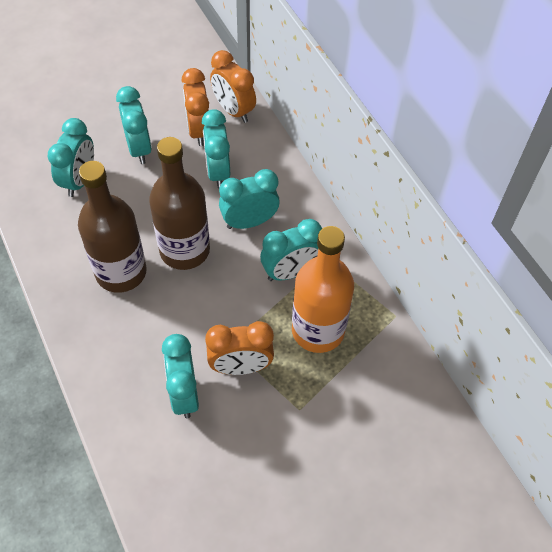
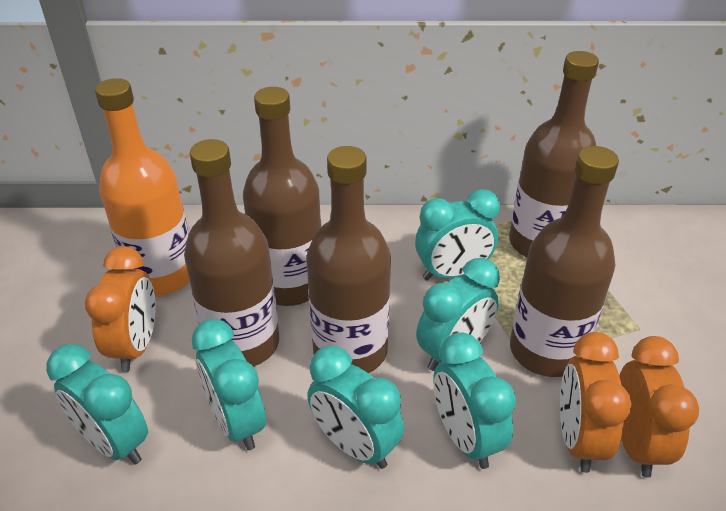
brown bottle: [78,161,147,293] [149,137,210,270] = 2 -> [184,139,279,367] [243,87,322,306] [306,146,391,373] [509,51,599,257] [510,146,619,377] = 5

